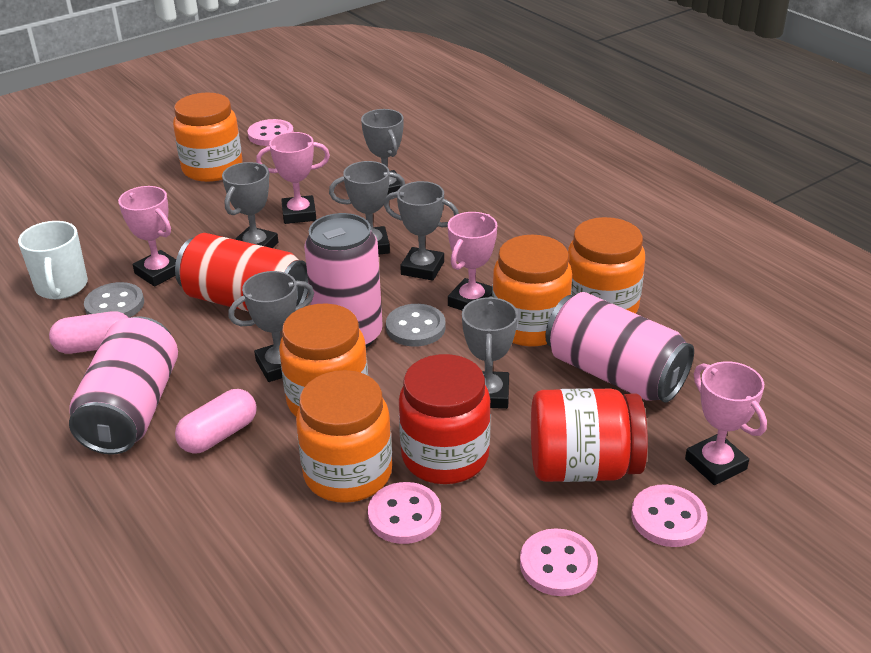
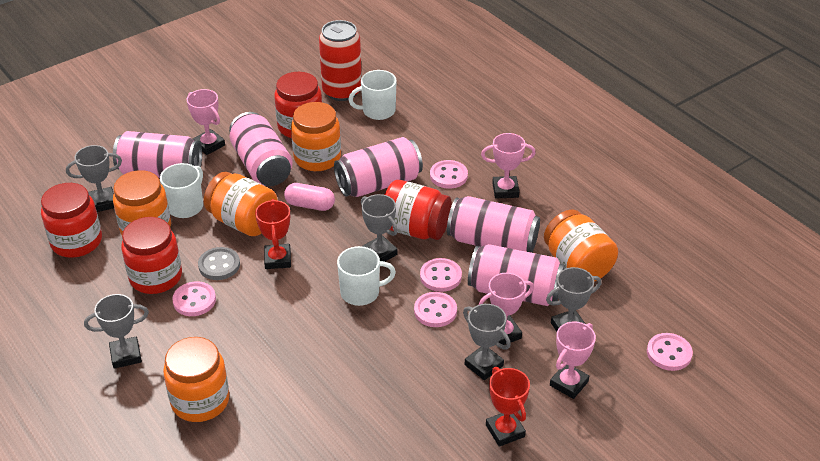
grey button: [84,282,144,318] [386,304,446,347] = 2 -> [198,247,240,280] = 1
grey trophy: [222,162,278,248] [228,271,314,382] [329,161,405,255] [361,109,403,195] [384,181,459,281] [462,297,518,409] = 6 -> [66,145,122,212] [84,294,149,369] [361,194,398,262] [463,304,511,380] [546,267,602,332] = 5
pink button: [248,119,294,146] [368,482,441,544] [520,528,598,596] [631,484,707,547] = 4 -> [172,281,216,316] [414,292,457,327] [420,258,462,292] [430,160,468,189] [647,333,693,371] = 5
pink can: [69,316,178,455] [304,213,383,348] [545,292,694,403] = 3 -> [113,131,202,178] [229,112,293,186] [334,137,423,197] [447,196,540,253] [468,244,565,306] = 5
pink capsule: [49,311,129,354] [175,389,257,454] = 2 -> [284,183,335,211] = 1
red jar: [399,354,491,484] [531,388,648,482] = 2 -> [41,183,102,258] [121,217,182,294] [274,72,322,138] [385,180,452,240] = 4
red trophy: none = 0 -> [255,199,291,269] [486,367,530,447] = 2
white mug: [18,221,88,299] = 1 -> [160,163,203,218] [337,246,396,306] [348,70,397,120] = 3

